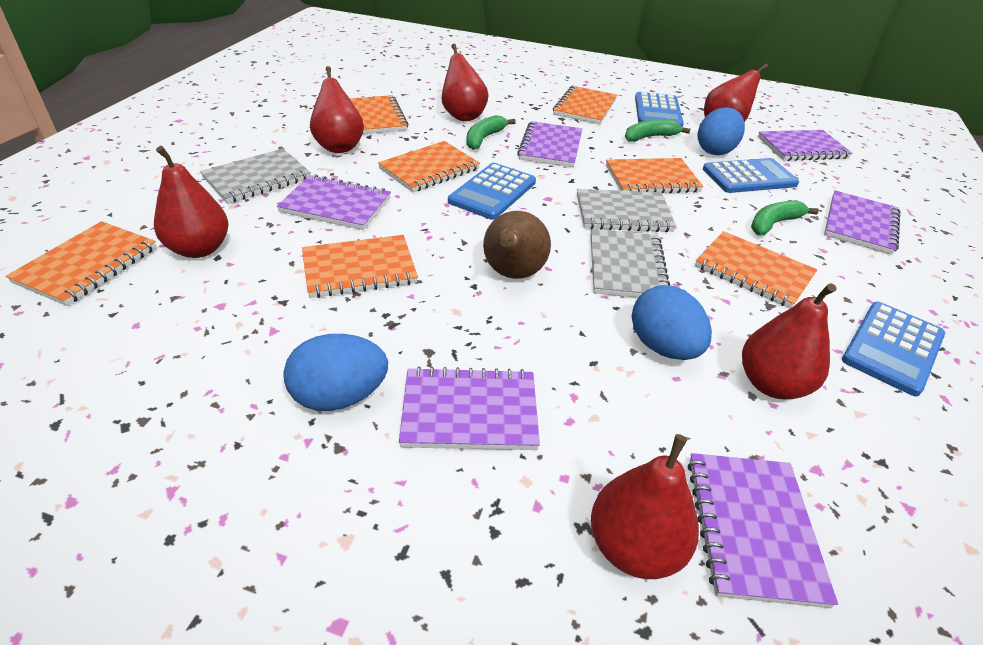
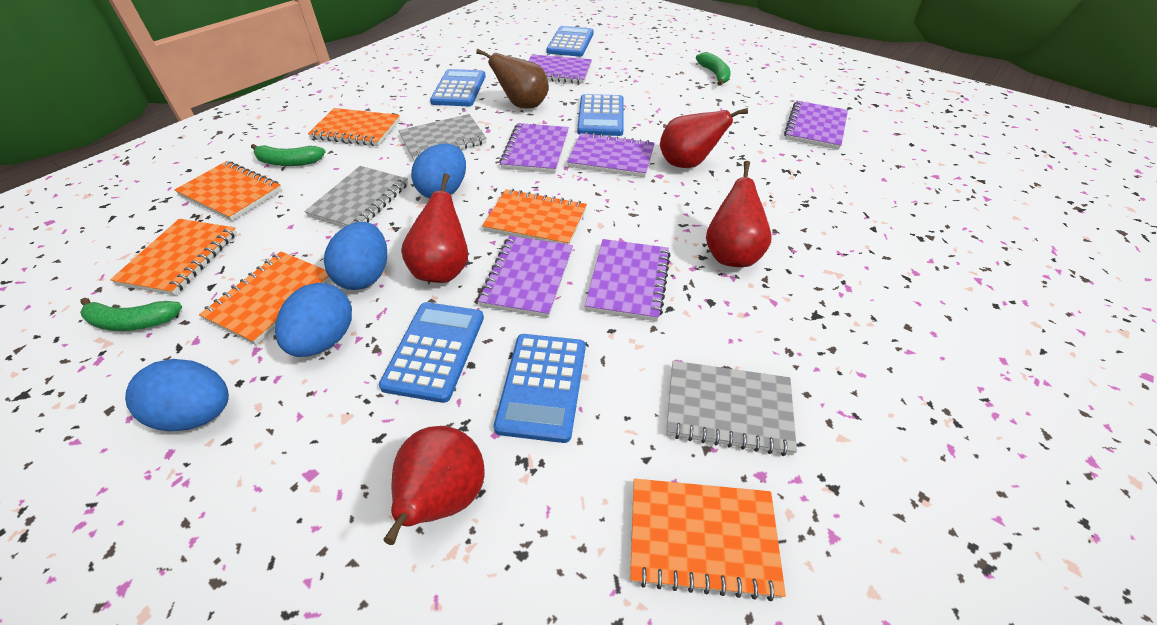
blue calculator: [448,163,536,220] [635,92,684,127] [703,158,799,193] [842,302,945,397] = 4 -> [379,302,484,403] [430,69,486,106] [494,334,586,443] [546,26,594,57] [577,94,624,136] = 5
blue egg: [283,334,388,411] [632,285,712,360] [698,107,745,155] = 3 -> [125,359,229,431] [275,283,352,357] [324,222,387,290] [411,144,466,198] = 4
orange notebook: [6,221,157,306] [302,235,418,298] [350,95,409,134] [378,141,480,192] [553,86,617,124] [606,158,703,193] [695,231,817,308] = 7 -> [110,219,237,295] [175,161,282,221] [199,252,331,345] [308,108,400,146] [482,189,587,245] [630,479,786,601] = 6
red pear: [154,146,228,258] [310,66,364,153] [442,44,488,121] [591,434,699,579] [704,64,768,122] [742,283,837,399] = 6 -> [384,426,485,545] [401,173,468,283] [660,108,748,168] [706,161,772,267] = 4

